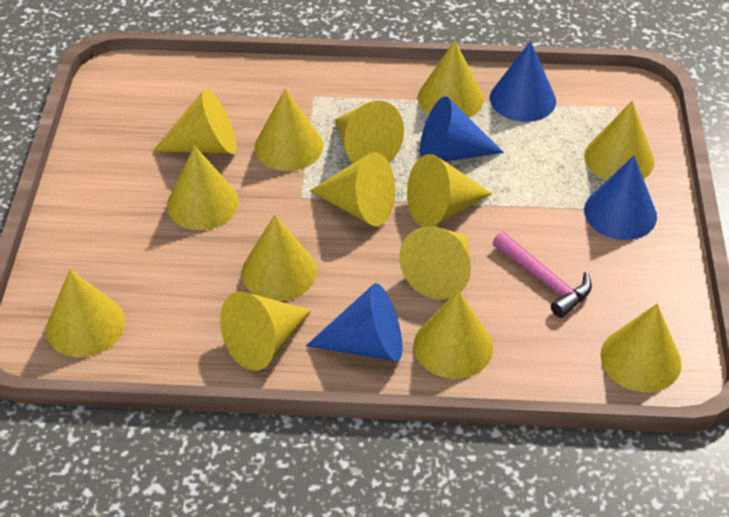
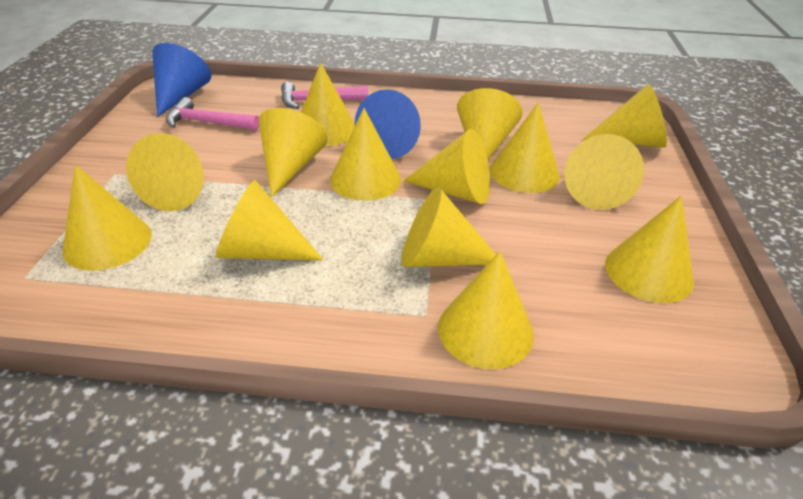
blue cone: [306,283,403,361] [420,96,504,161] [490,41,556,122] [584,156,657,240] = 4 -> [152,43,211,117] [355,89,421,159] = 2
pink hammer: [493,232,592,318] = 1 -> [166,97,259,130] [281,82,368,109] = 2

